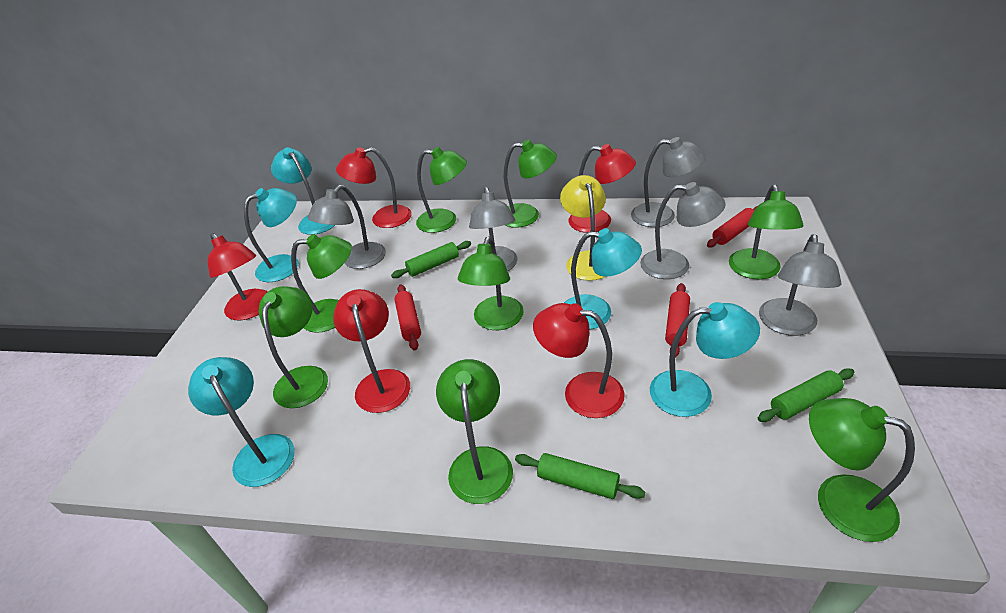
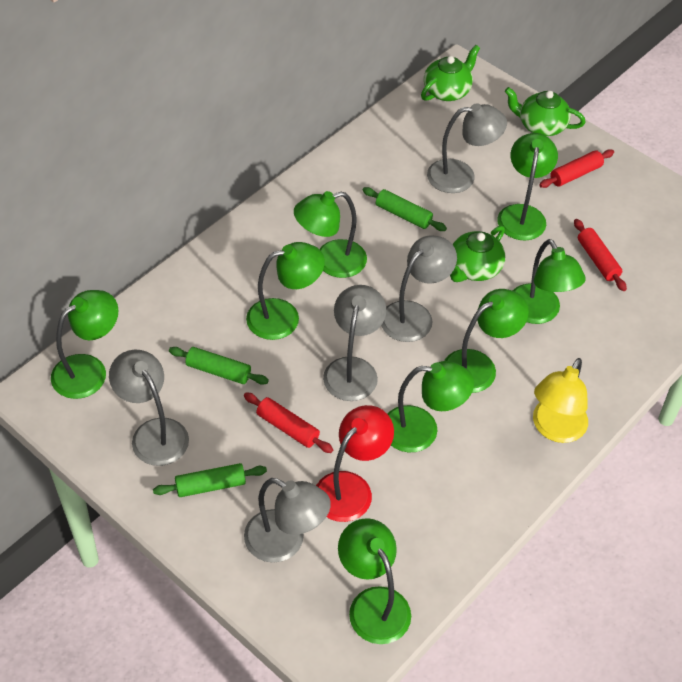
green teapot: none = 0 -> [421,45,480,101] [450,226,505,282] [505,87,585,136] = 3
red lamp: [207,233,268,321] [333,289,410,413] [336,147,412,228] [533,303,625,418] [568,144,636,233] = 5 -> [316,405,394,522] = 1
turquoise lamp: [188,357,295,487] [244,188,299,282] [271,147,335,235] [564,228,642,330] [650,302,760,417] = 5 -> none = 0

